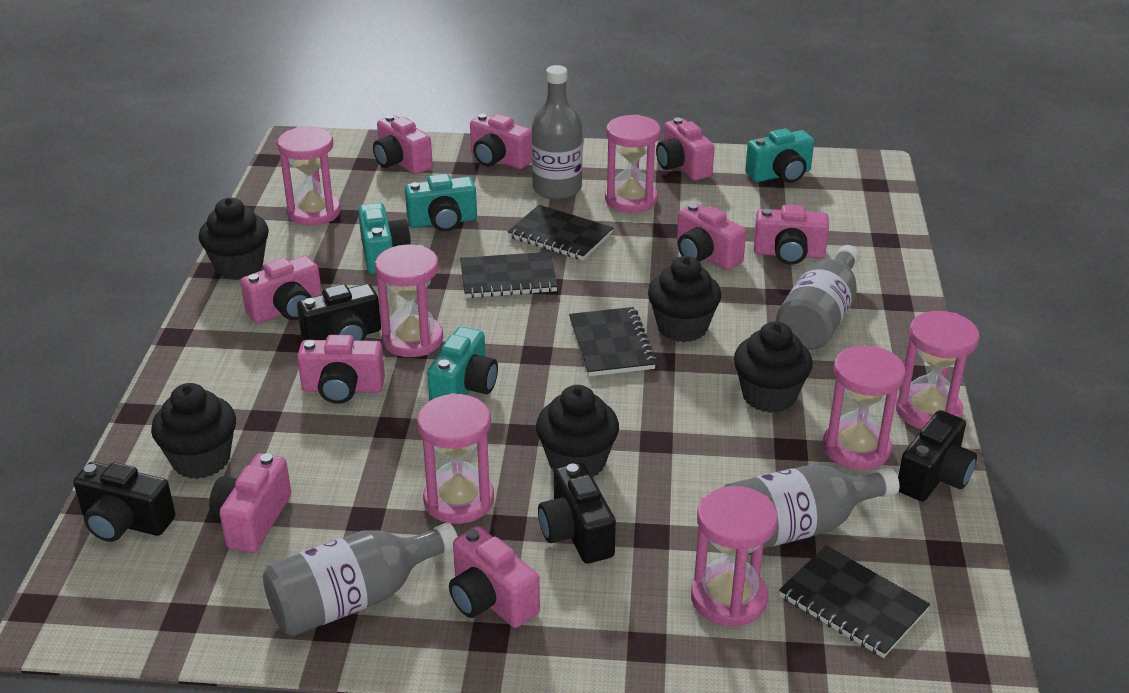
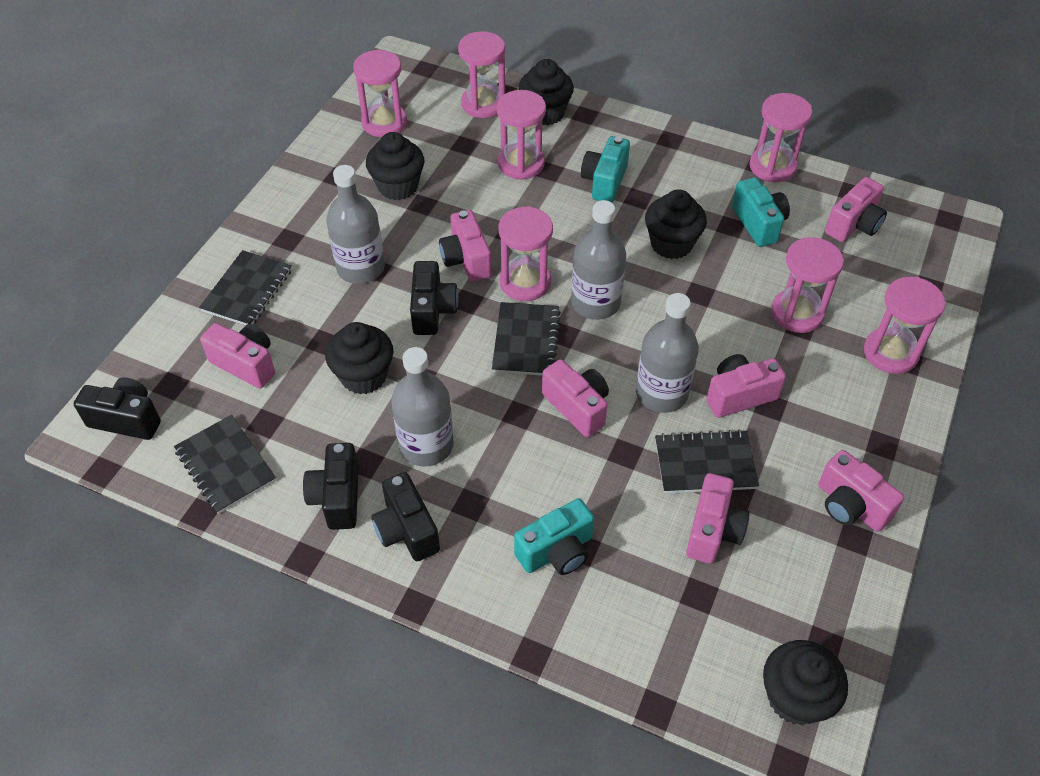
pink camera: [209,453,291,553] [240,256,322,324] [297,335,385,404] [373,115,433,175] [449,526,540,628] [470,114,532,169] [656,118,715,180] [677,203,746,270] [754,205,829,265] = 9 -> [200,323,275,388] [439,210,492,282] [542,359,609,437] [686,473,749,564] [707,354,786,418] [818,450,904,532] [825,177,887,242] = 7
turquoise camera: [358,203,411,274] [405,174,477,231] [427,327,498,401] [745,129,814,183] = 4 -> [514,498,594,575] [581,136,630,203] [732,177,790,247] = 3

